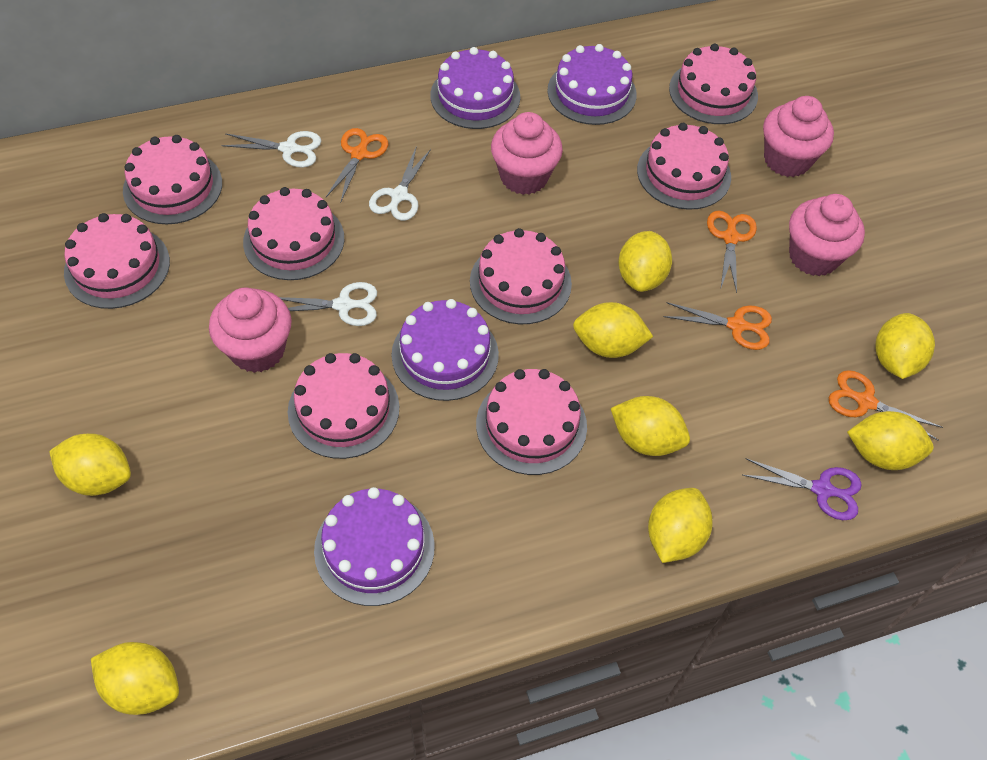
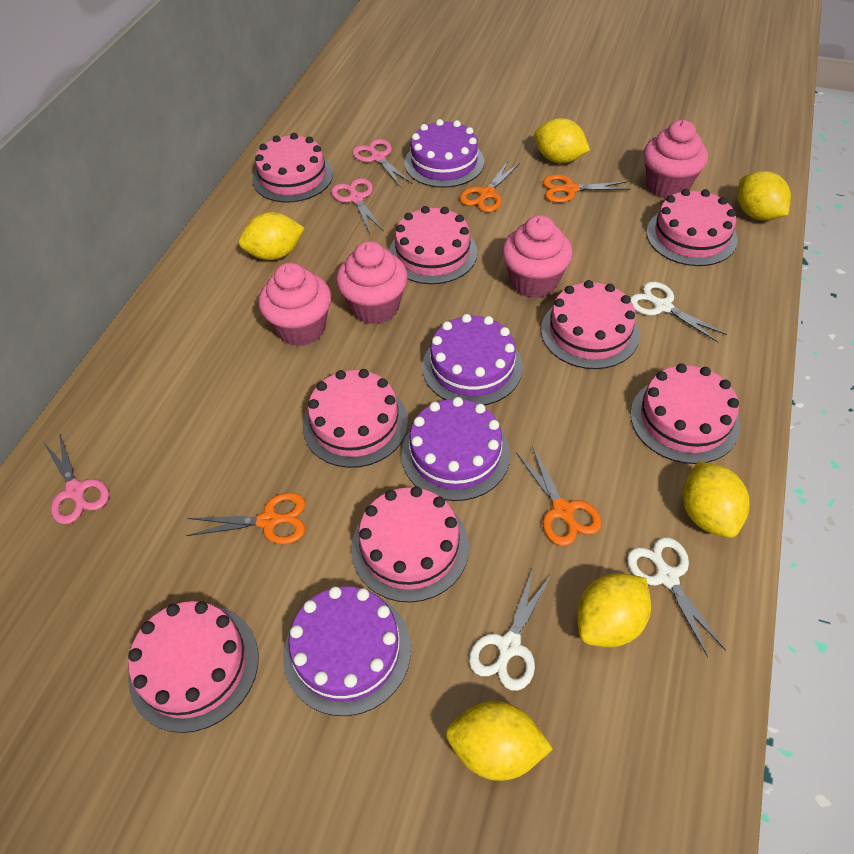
pink scissors: none = 0 -> [44,433,109,524] [331,178,383,233] [352,139,412,187] = 3
purple scissors: [743,458,862,520] = 1 -> none = 0
yellow lemon: [49,433,131,496] [91,642,179,715] [573,302,653,358] [610,396,690,456] [618,231,672,292] [648,488,713,563] [847,411,934,470] [875,313,935,379] = 8 -> [239,212,304,260] [446,701,553,781] [534,118,590,163] [577,573,651,647] [683,461,750,538] [738,171,791,221] = 6

